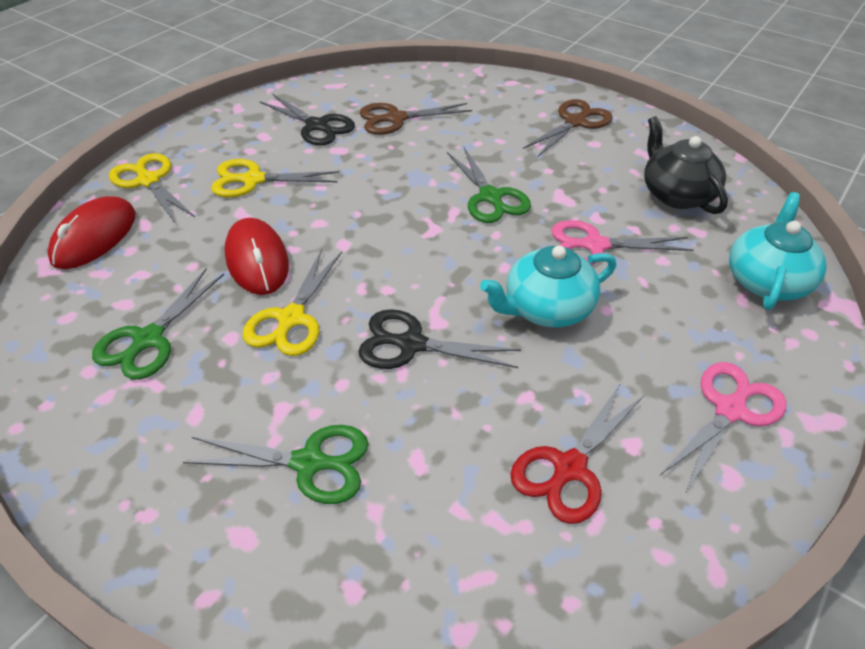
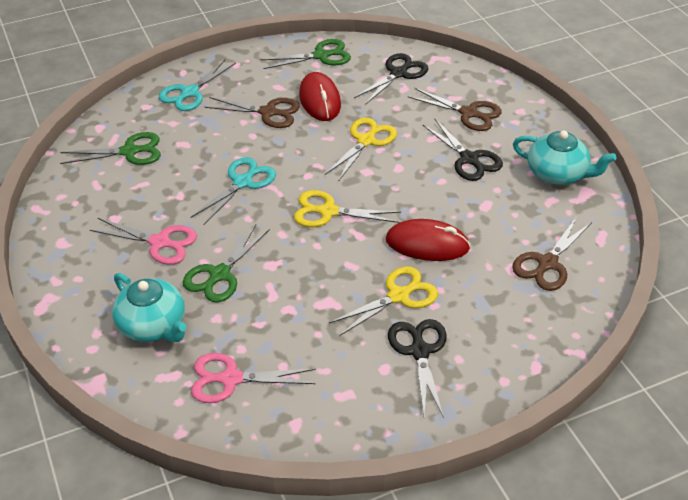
black scissors: [260,94,355,146] [358,309,521,369] = 2 -> [354,53,428,105] [388,319,447,418] [423,119,503,181] = 3
black teapot: [644,116,728,214] = 1 -> none = 0
brown scissors: [359,103,472,135] [523,99,613,157] = 2 -> [204,97,300,128] [408,88,502,131] [512,218,592,291] = 3
red scissors: [510,383,644,524] = 1 -> none = 0
turquoise scissors: none = 0 -> [159,59,236,111] [191,157,276,226] = 2

